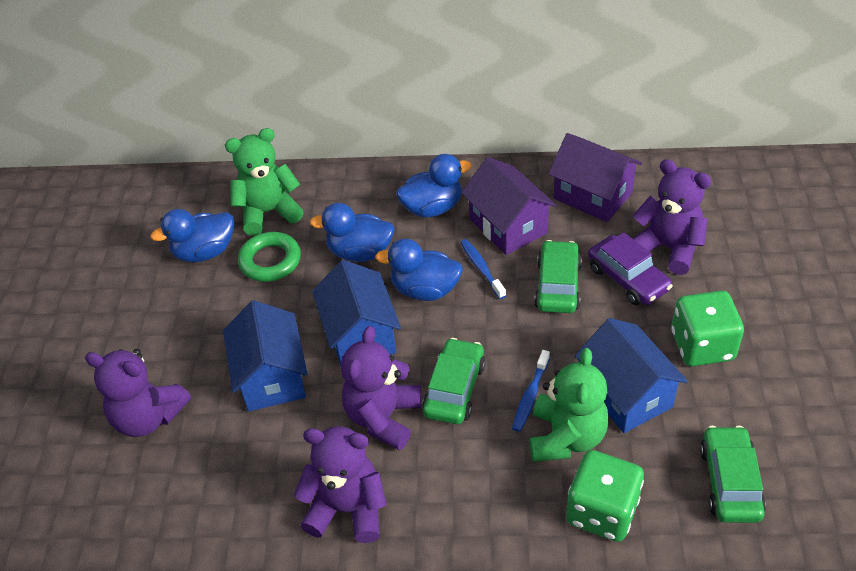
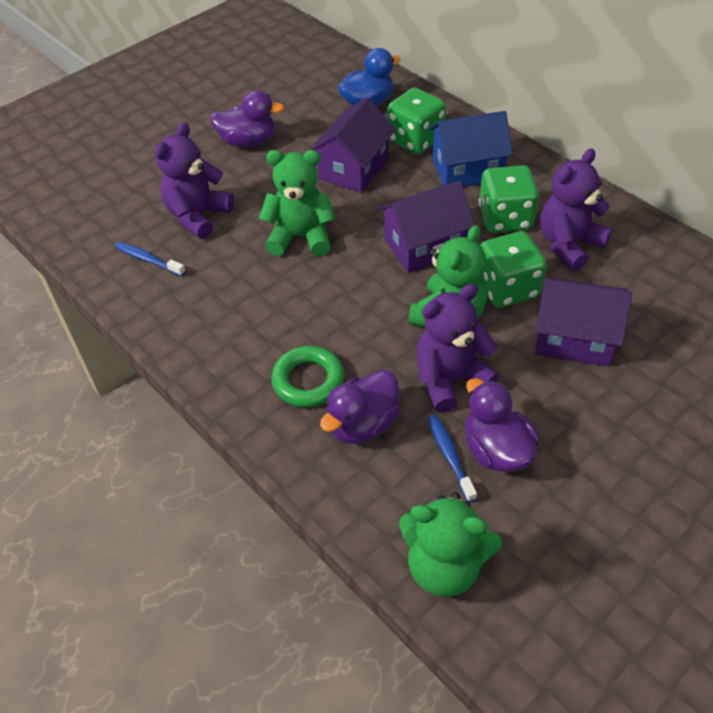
blue duck: [150,209,234,262] [310,203,395,262] [375,239,463,301] [396,154,472,218] = 4 -> [338,48,401,106] = 1
blue house: [223,300,308,411] [312,260,401,366] [575,318,688,433] = 3 -> [429,111,513,187] = 1
green car: [422,338,486,424] [534,240,582,313] [700,426,766,523] = 3 -> none = 0
green dice: [566,450,644,542] [671,290,744,366] = 2 -> [387,87,446,154] [479,165,539,233] [480,231,547,308] = 3
green teddy bear: [225,128,304,236] [529,348,609,462] = 2 -> [259,150,335,257] [399,492,502,597] [408,225,487,327] = 3
purple car: [588,232,673,305] = 1 -> none = 0
purple duck: none = 0 -> [210,90,284,147] [320,370,401,444] [465,378,539,472] = 3
purple house: [461,157,557,255] [548,133,642,222] = 2 -> [310,97,396,193] [378,181,475,273] [535,277,632,367] = 3
purple teddy bear: [85,349,191,437] [294,426,387,543] [341,326,421,450] [633,159,711,275] = 4 -> [155,122,234,239] [417,284,499,413] [540,149,612,271] = 3

